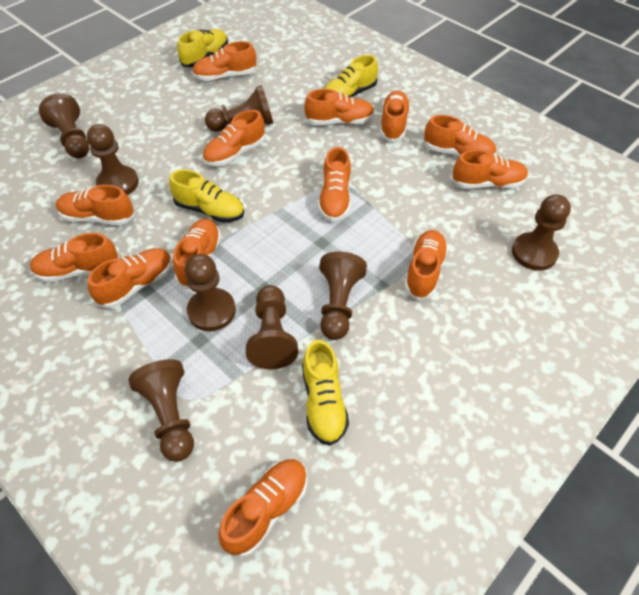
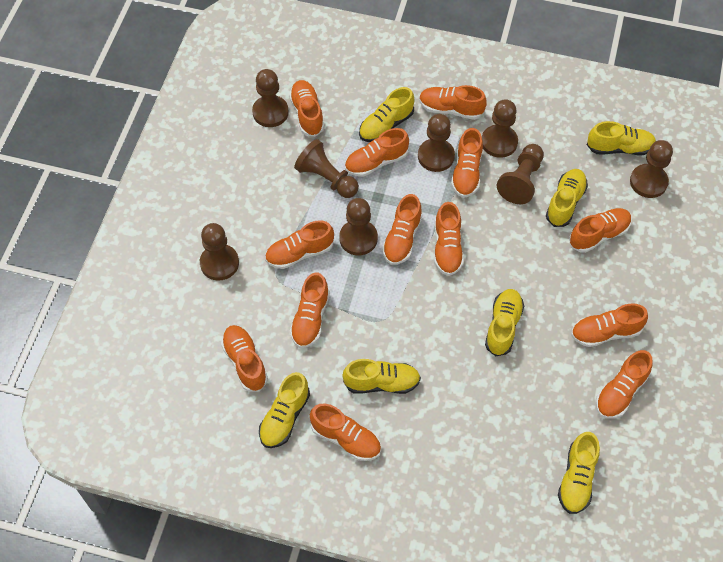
yellow shoe: [169,169,244,223] [177,29,228,67] [302,340,349,446] [324,55,378,97] = 4 -> [259,372,310,448] [343,359,421,394] [359,87,414,142] [485,289,524,356] [546,169,588,227] [558,432,600,514] [587,121,656,155] = 7

